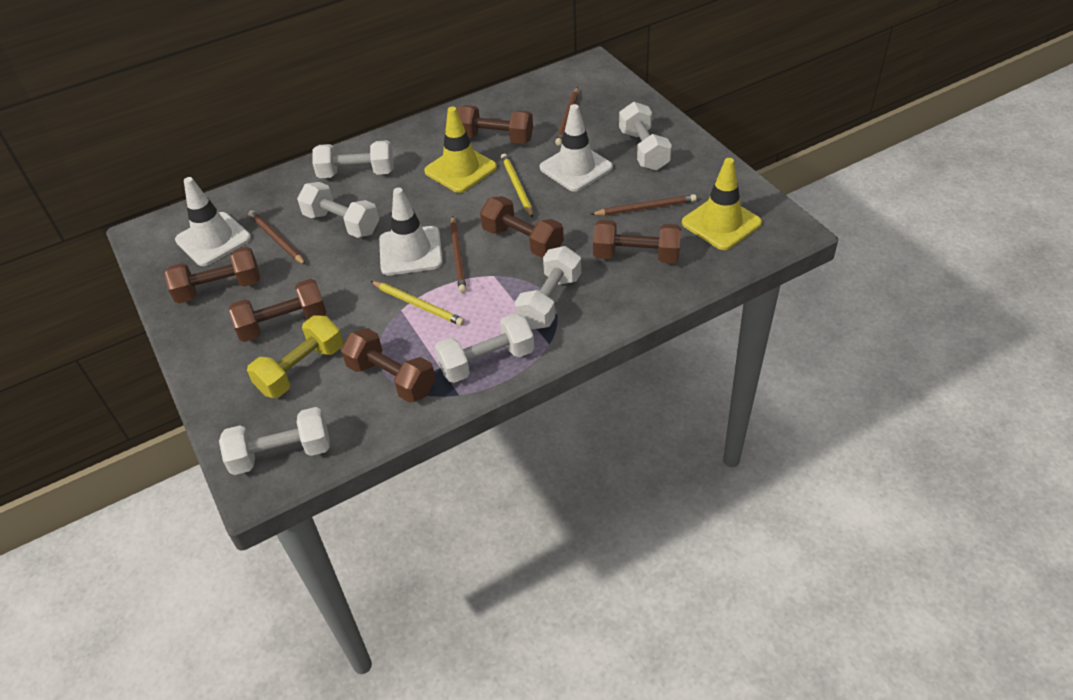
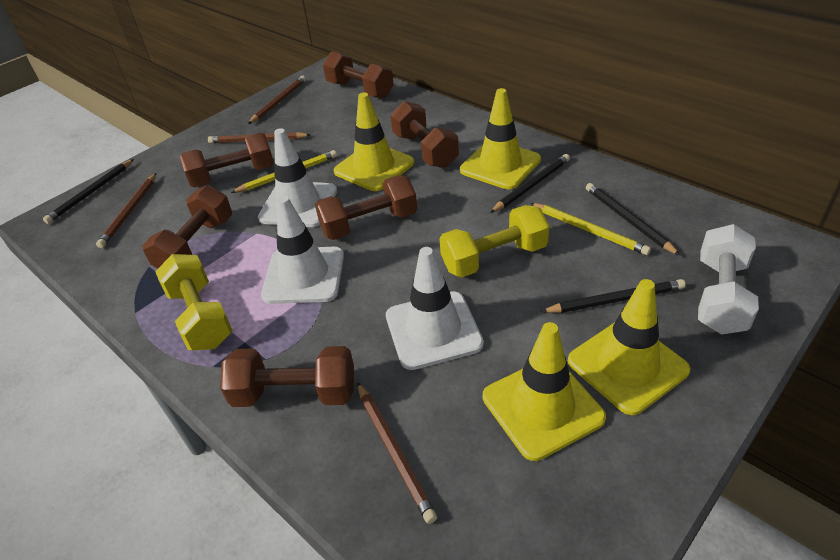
black pencil: none = 0 -> [43,159,134,224] [490,154,570,213] [541,279,686,313] [586,183,680,255] = 4
white dumbbell: [219,407,330,475] [297,182,379,238] [312,140,394,178] [435,313,535,383] [515,246,581,329] [619,102,672,171] = 6 -> [698,224,759,335] = 1
yellow dumbbell: [247,315,343,398] = 1 -> [155,254,233,350] [440,205,549,277] = 2
yellow traffic cone: [424,107,497,193] [682,158,762,250] = 2 -> [334,92,414,191] [460,88,541,189] [483,322,606,461] [568,279,690,415] = 4

